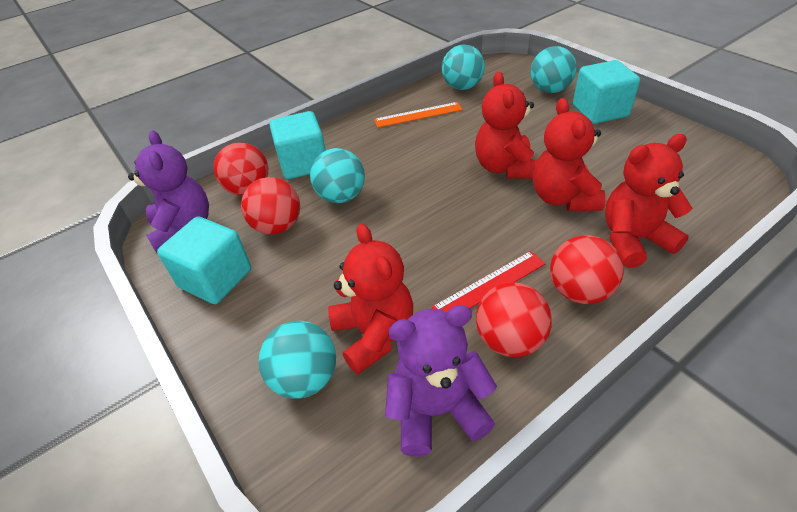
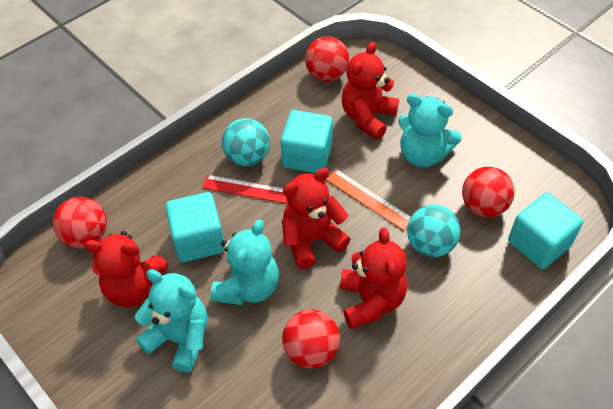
purple teddy bear: [128,130,209,253] [385,305,497,457] = 2 -> none = 0
turquoise ball: [258,321,336,399] [310,148,365,203] [442,44,485,90] [531,46,577,93] = 4 -> [222,118,270,166] [407,204,461,257] = 2
turquoise teddy bear: none = 0 -> [135,269,207,373] [210,219,279,305] [398,94,462,167] = 3

